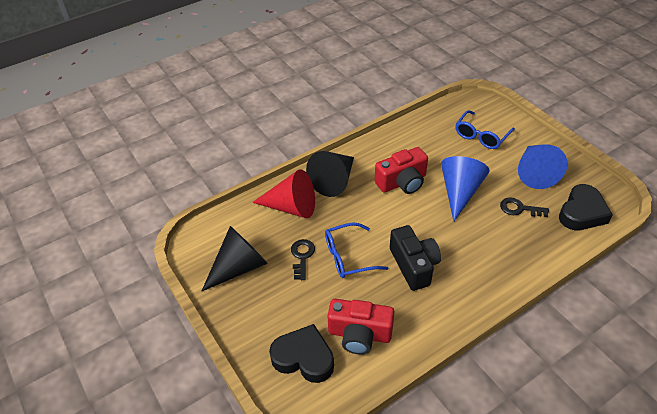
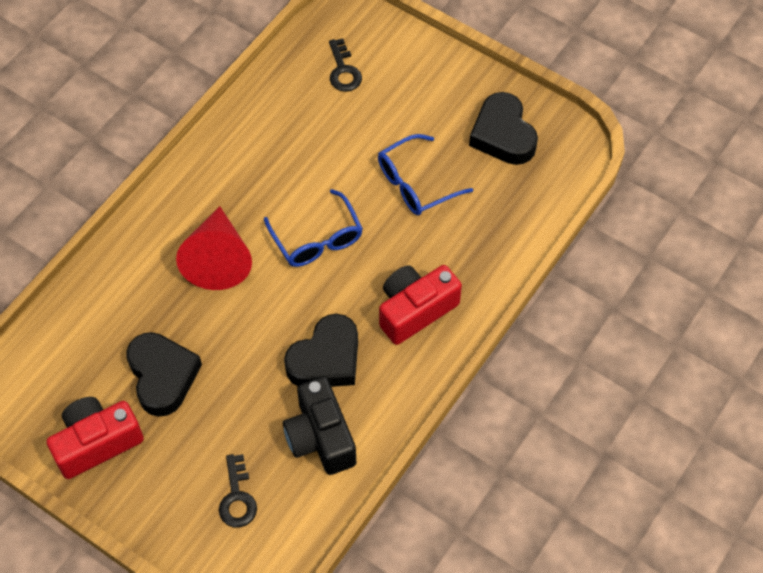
black cone: [202,226,268,291] [306,151,354,197] = 2 -> none = 0
black heart: [269,324,334,383] [559,184,613,230] = 2 -> [126,332,202,417] [284,314,358,387] [469,92,538,165] = 3
blue cone: [441,156,490,222] [518,144,567,189] = 2 -> none = 0

